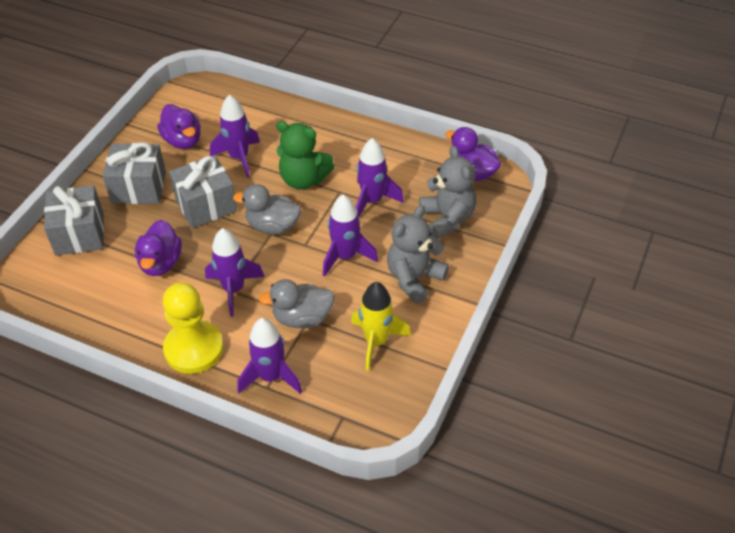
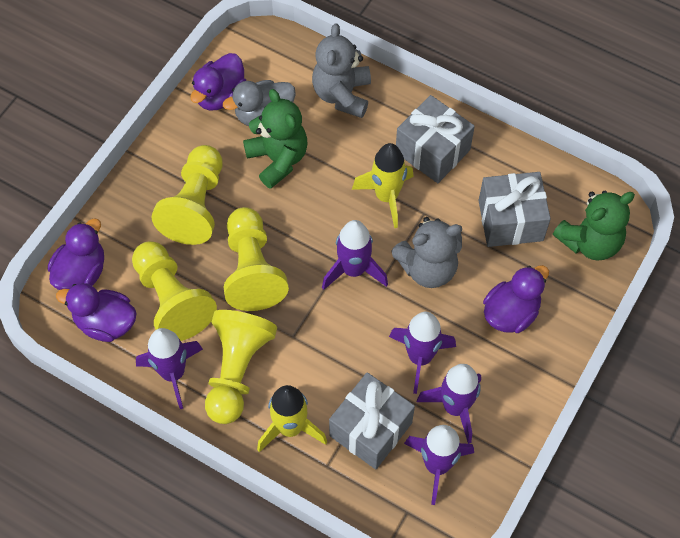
green teddy bear: [276,121,334,190] = 1 -> [243,89,308,189] [553,190,635,261] = 2
grey duck: [233,184,301,234] [259,279,335,328] = 2 -> [223,80,296,126] = 1
purple duck: [135,220,182,276] [157,104,201,149] [445,127,501,181] = 3 -> [48,219,104,290] [56,283,137,342] [190,53,246,110] [483,265,549,333] = 4
yellow pawn: [162,283,224,374] = 1 -> [132,241,217,341] [152,145,223,245] [205,310,277,424] [223,207,289,311] = 4
yellow rocket: [351,282,411,371] = 1 -> [257,385,327,452] [352,143,414,228] = 2

